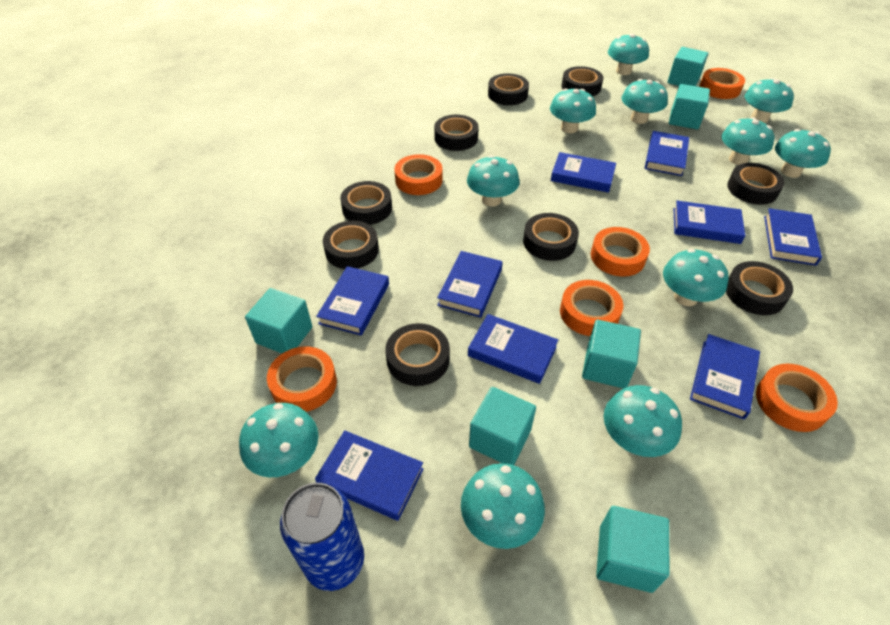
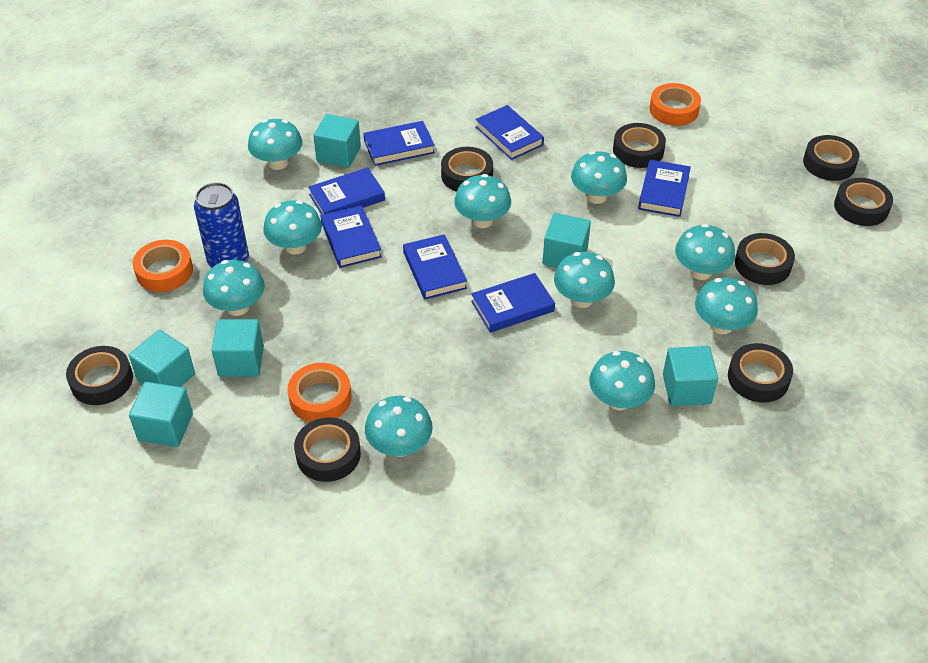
black tape: [323,221,379,269] [340,181,392,225] [385,323,450,386] [434,115,479,151] [488,73,529,105] [523,213,579,261] [561,66,603,97] [726,261,793,315] [727,163,785,205] = 9 -> [66,346,133,405] [294,417,361,482] [441,147,493,192] [613,123,666,168] [728,343,793,403] [735,233,795,285] [803,135,860,181] [834,178,893,226] = 8
blue book: [315,430,424,521] [316,266,389,336] [437,251,503,318] [468,314,558,384] [551,152,616,193] [645,131,689,176] [673,200,745,244] [690,334,760,419] [764,208,822,266] = 9 -> [308,167,385,215] [321,205,382,268] [363,121,435,166] [403,234,467,300] [471,273,555,333] [476,105,544,160] [638,160,691,217] = 7
orange tape: [267,346,337,412] [394,154,443,195] [560,280,623,336] [591,227,650,277] [700,68,745,99] [756,364,838,432] = 6 -> [132,240,193,292] [287,363,352,422] [650,83,701,126] = 3
turquoise mushroom: [239,403,319,477] [461,463,545,549] [467,155,519,207] [550,88,596,133] [604,385,682,457] [608,34,649,75] [622,79,668,124] [663,249,729,306] [721,117,774,165] [745,78,794,123] [775,129,831,178] = 11 -> [203,260,265,316] [248,119,302,170] [263,200,322,255] [365,396,433,457] [454,174,511,228] [554,252,615,308] [571,151,627,204] [589,351,655,410] [675,224,735,280] [695,277,758,334] = 10

